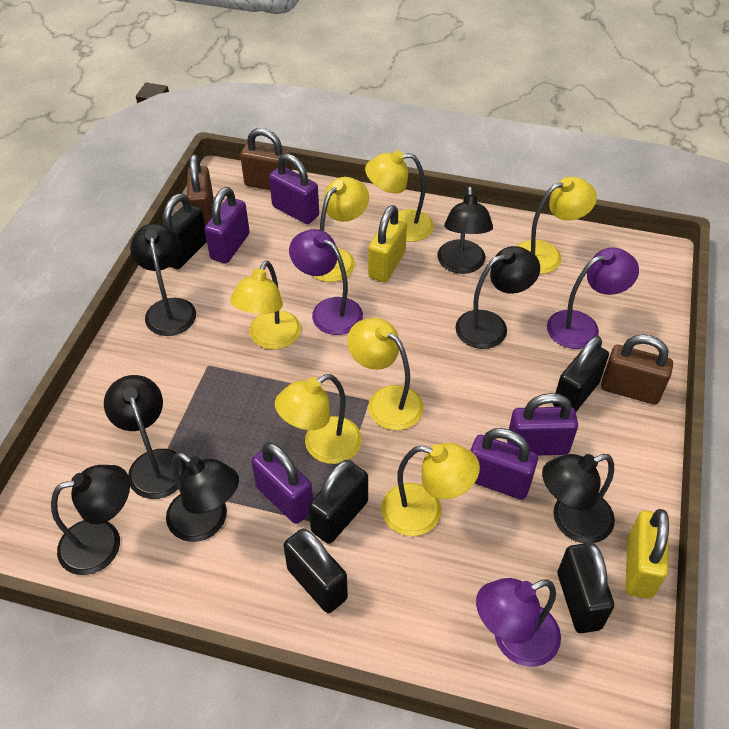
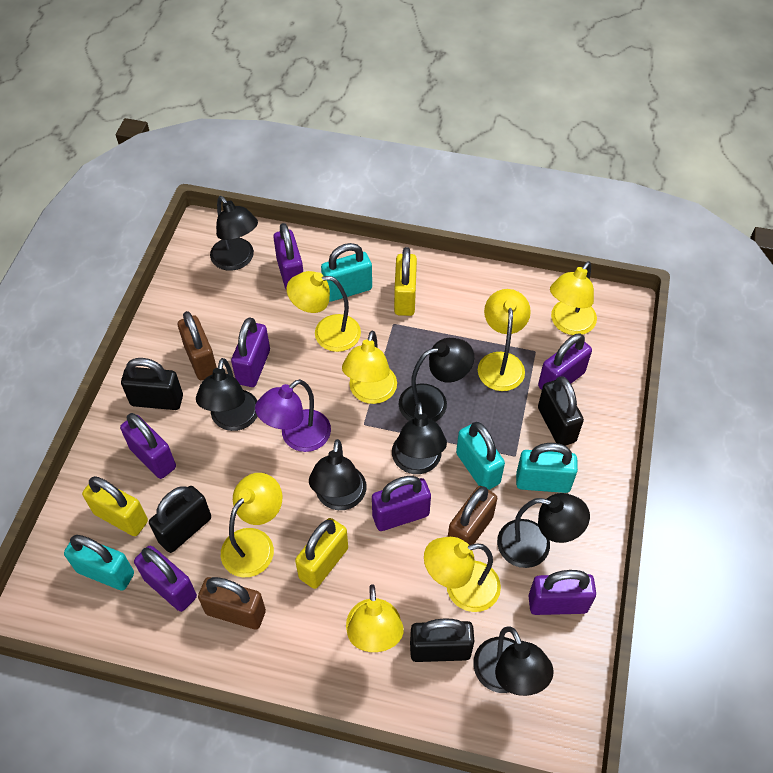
black padlock: [163,193,207,269] [284,529,348,613] [309,460,368,544] [553,336,609,412] [558,542,614,633] = 5 -> [121,358,183,410] [149,486,211,553] [410,618,474,662] [538,376,584,446] = 4
purple lamp: [289,229,363,335] [476,578,561,667] [547,247,639,349] = 3 -> [255,379,331,452] = 1
purple padlock: [204,187,250,263] [251,443,313,524] [269,154,319,224] [470,428,538,500] [507,393,578,455] = 5 -> [120,413,176,479] [134,546,197,612] [231,317,270,387] [273,223,303,290] [372,476,431,531] [528,570,596,615] [538,333,592,390] = 7
turquoise padlock: none = 0 -> [64,535,134,591] [321,243,372,302] [456,422,505,490] [516,443,578,493] = 4
yellow padlock: [368,205,407,282] [625,509,669,599] = 2 -> [82,476,148,536] [295,518,348,589] [394,247,417,316] = 3

